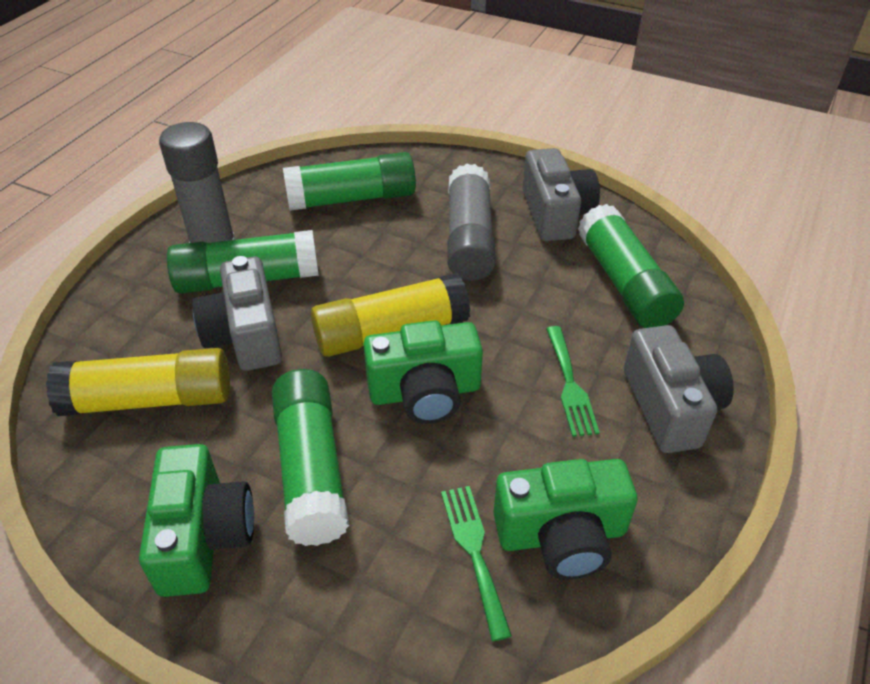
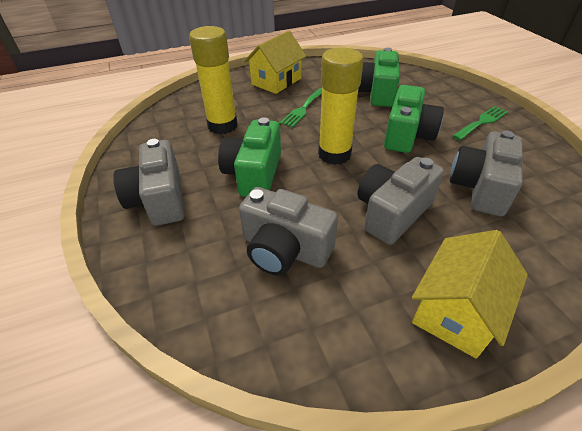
green glue stick: [167,230,319,294] [272,369,349,546] [283,152,416,211] [578,204,684,328] = 4 -> none = 0
grey camera: [192,256,282,371] [522,148,600,241] [624,325,734,453] = 3 -> [113,139,184,226] [239,187,338,276] [357,157,444,245] [450,131,523,216] = 4
grey glue stick: [159,122,235,243] [448,164,496,281] = 2 -> none = 0
yellow house: none = 0 -> [244,31,306,94] [412,230,528,359] = 2

